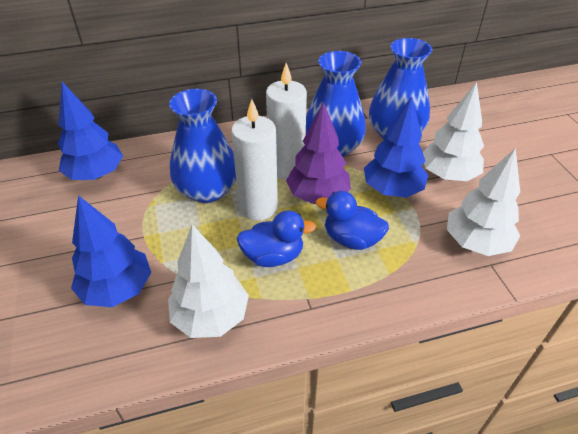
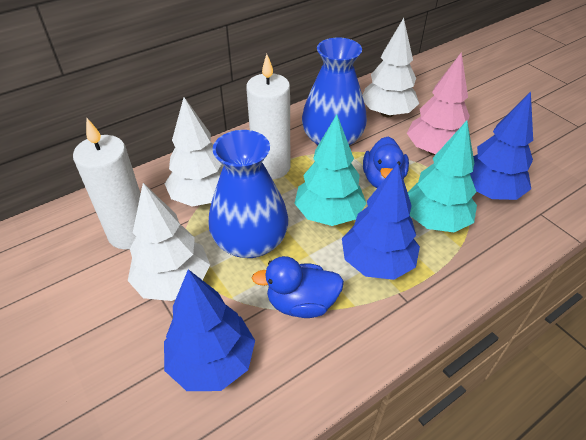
blue vase: [169,89,236,203] [306,51,366,157] [369,38,432,140] = 3 -> [208,130,288,258] [302,38,367,145] = 2
pink tree: none = 0 -> [407,52,470,155] = 1
purple tree: [286,102,351,204] = 1 -> none = 0
turquoise tree: none = 0 -> [294,114,366,226] [408,121,477,232] = 2

